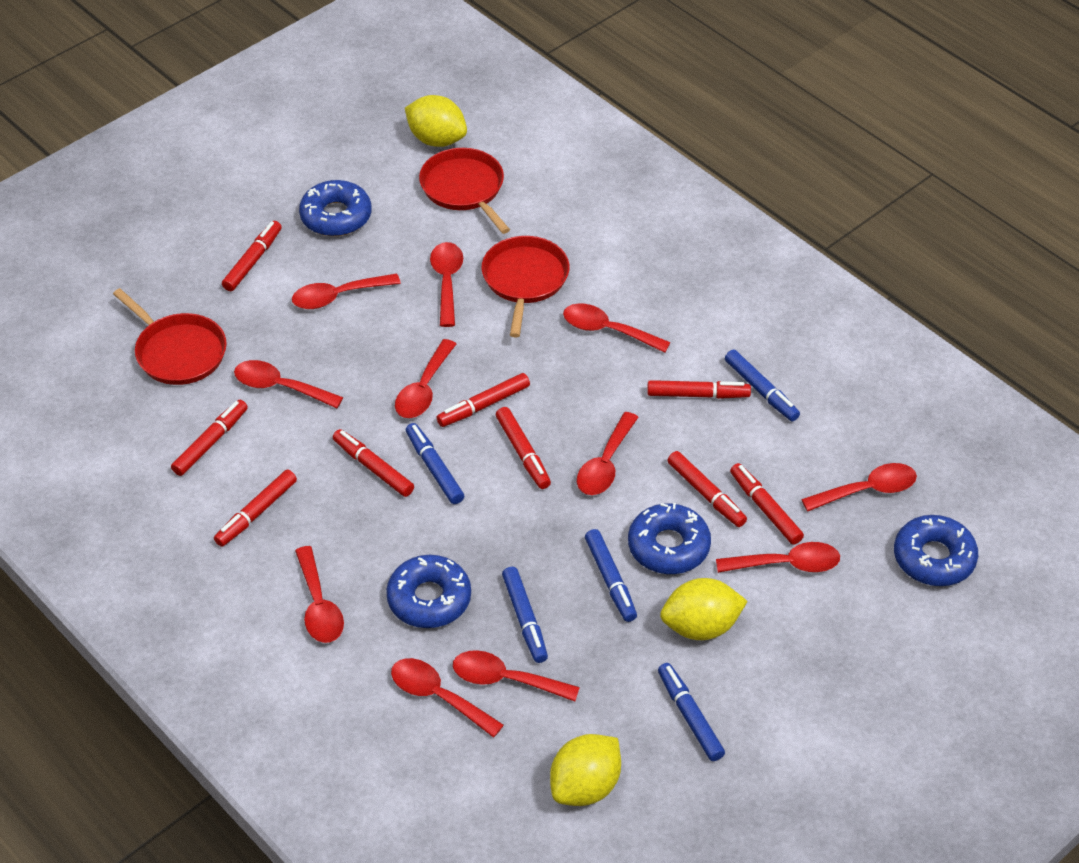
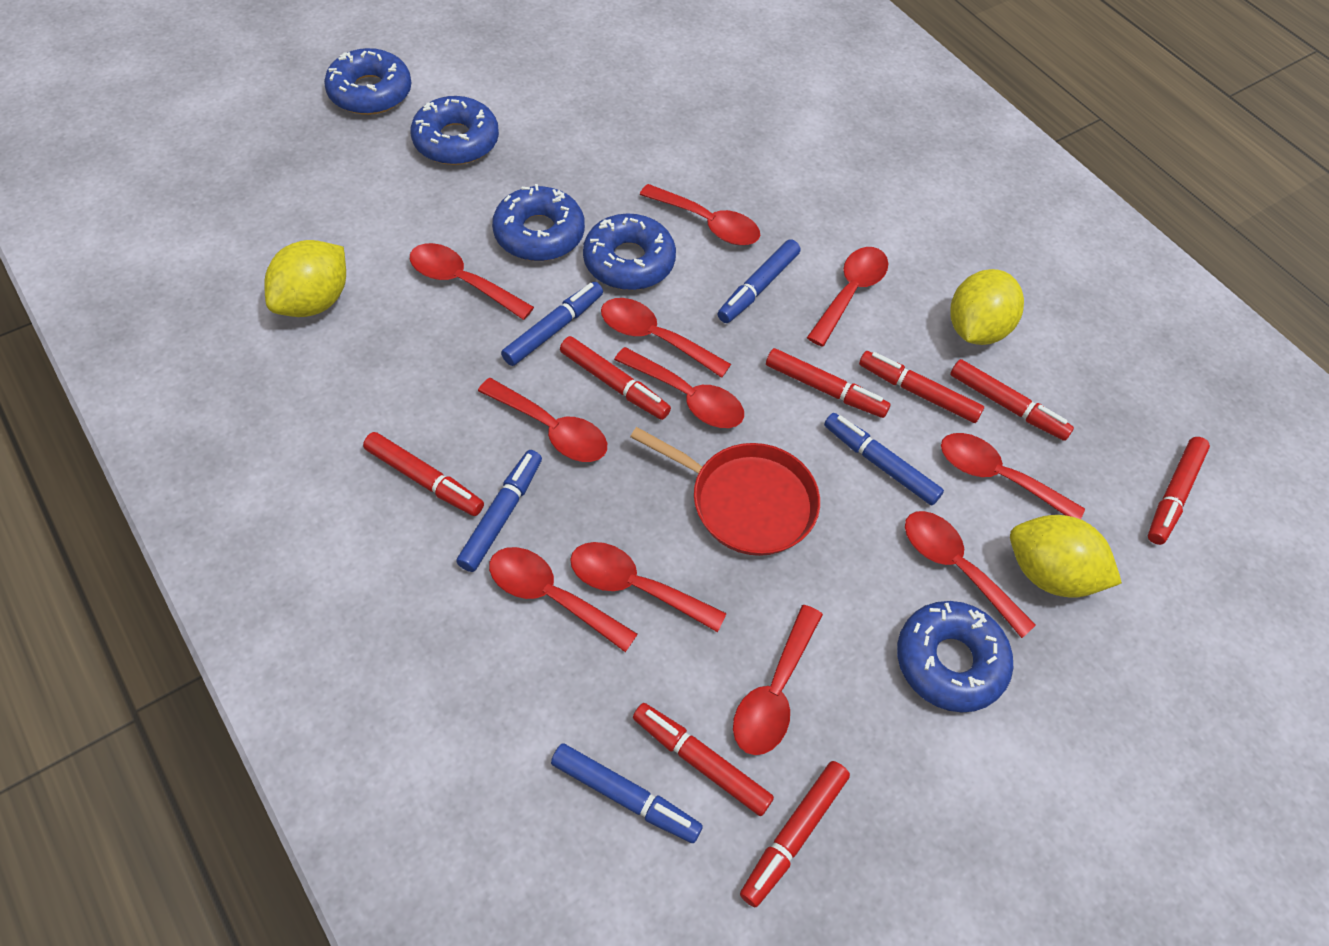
blue donut: [299,180,372,236] [386,555,471,628] [628,503,711,574] [894,515,978,586] = 4 -> [324,48,411,115] [411,96,499,165] [492,184,585,261] [583,213,676,290] [897,601,1013,713] = 5
red marker: [171,400,248,476] [214,470,297,547] [222,221,282,291] [333,429,414,497] [436,373,530,427] [496,407,551,489] [647,380,751,399] [667,451,747,527] [730,463,804,545] = 9 -> [363,432,484,516] [560,336,671,420] [633,703,774,816] [740,761,850,907] [766,348,890,418] [859,351,984,423] [950,359,1074,441] [1148,437,1210,545] = 8
red pan: [113,288,227,385] [419,148,510,234] [481,236,569,338] = 3 -> [630,427,820,556] = 1

